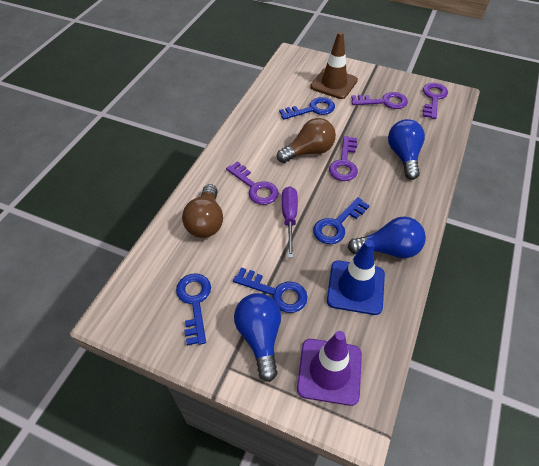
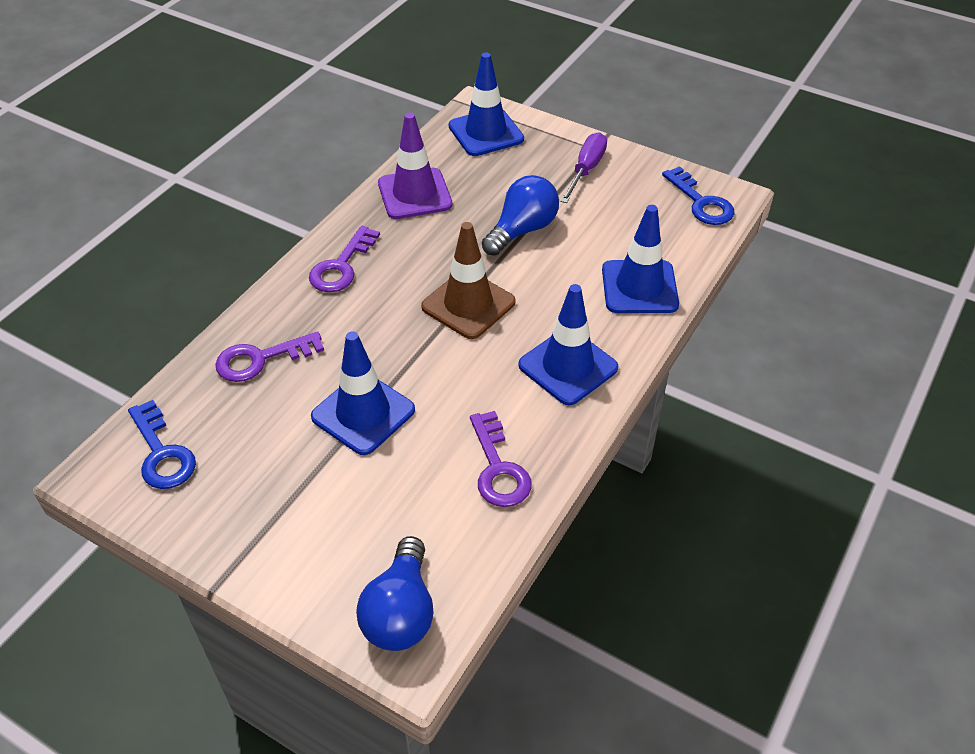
blue key: [176,274,211,346] [233,267,308,313] [279,97,335,120] [313,197,370,244] = 4 -> [128,400,196,489] [662,166,735,225] = 2
blue light bulb: [234,293,281,382] [348,216,426,258] [388,119,425,180] = 3 -> [356,536,434,651] [482,175,559,256] = 2
blue traffic cone: [327,240,385,315] = 1 -> [311,331,415,455] [449,52,524,156] [518,284,618,405] [602,205,679,313] = 4
brown light bulb: [182,184,223,238] [277,118,336,163] = 2 -> none = 0
purple key: [226,161,279,205] [329,136,358,181] [351,92,408,109] [423,83,448,119] = 4 -> [215,331,324,382] [309,226,380,292] [470,411,532,507] = 3

